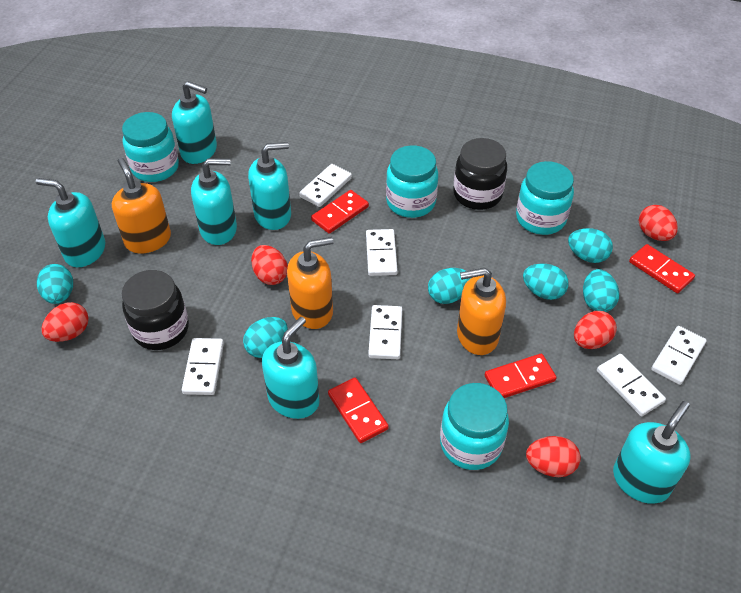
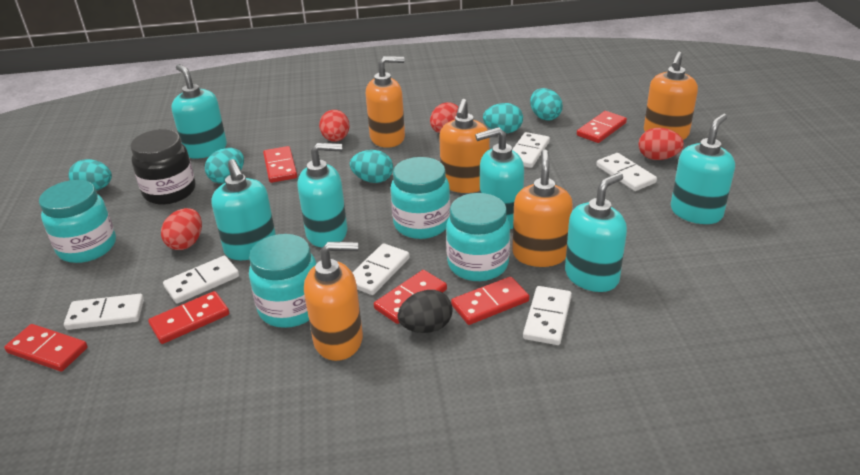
black egg: none = 0 -> [398,290,452,333] = 1
black jar: [121,270,189,350] [453,138,507,210] = 2 -> [130,129,196,205] = 1
orange soap dispenser: [112,158,171,253] [287,237,334,329] [457,268,506,355] = 3 -> [304,242,363,361] [366,56,405,148] [439,99,490,193] [512,150,573,267] [644,52,698,140] = 5
red domino: [311,190,369,234] [328,378,389,443] [485,354,557,398] [629,244,695,293] = 4 -> [4,324,88,372] [148,291,229,344] [263,146,297,183] [374,270,447,324] [451,277,529,325] [577,111,627,143] = 6
red egg: [41,302,89,342] [251,245,288,285] [526,436,581,477] [574,311,617,349] [639,205,678,241] = 5 -> [161,208,202,250] [319,110,349,142] [430,102,458,133] [638,128,684,160] = 4
turquoise egg: [37,264,73,304] [243,317,288,358] [428,268,471,304] [523,264,569,300] [568,228,613,263] [583,269,619,312] = 6 -> [68,159,112,191] [205,148,244,184] [350,150,393,183] [483,103,523,133] [530,88,563,121] = 5

